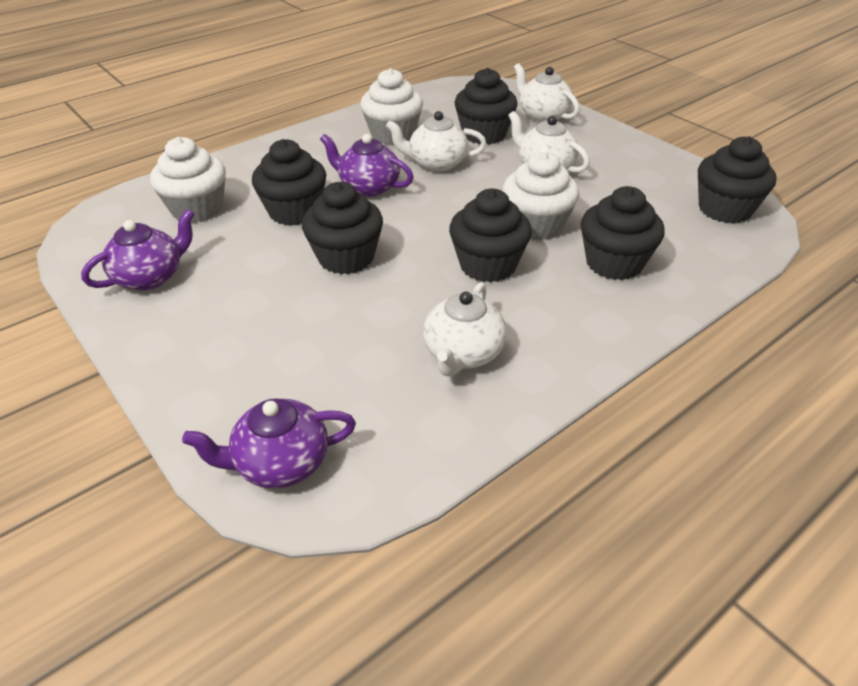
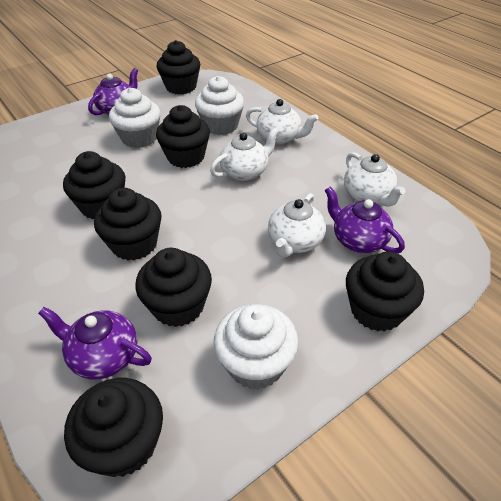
black cupcake: [252,139,326,226] [302,182,383,274] [449,189,532,283] [454,68,518,145] [580,186,665,280] [698,136,777,224] = 6 -> [63,151,125,219] [64,378,163,477] [94,188,162,260] [135,248,212,327] [156,40,200,94] [156,105,210,168] [346,251,424,332] = 7

